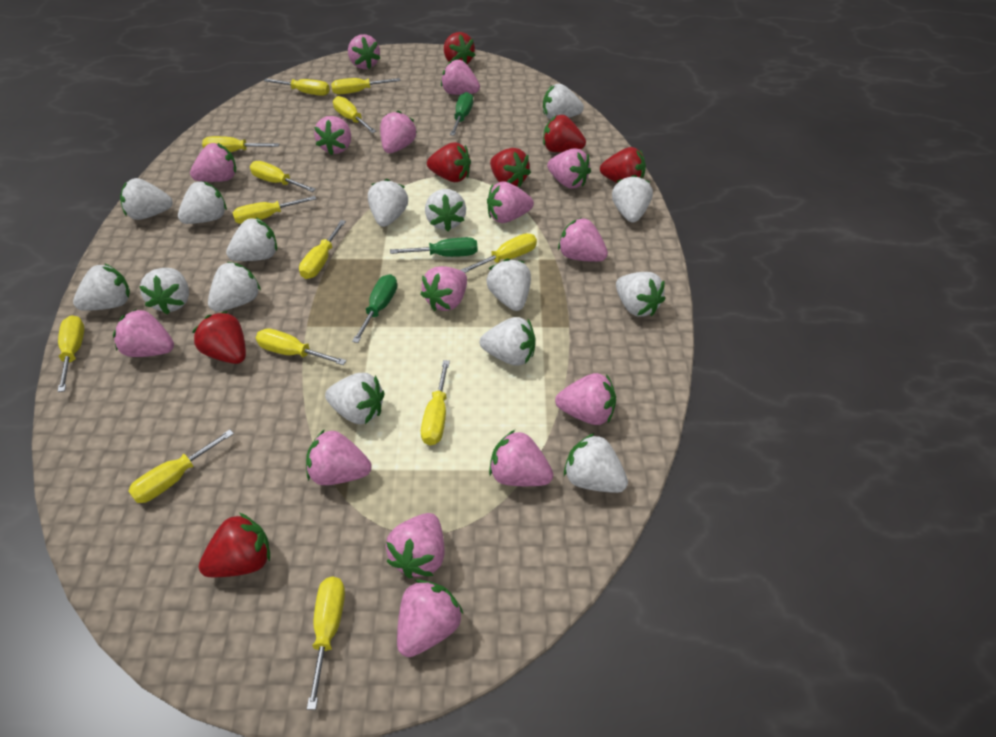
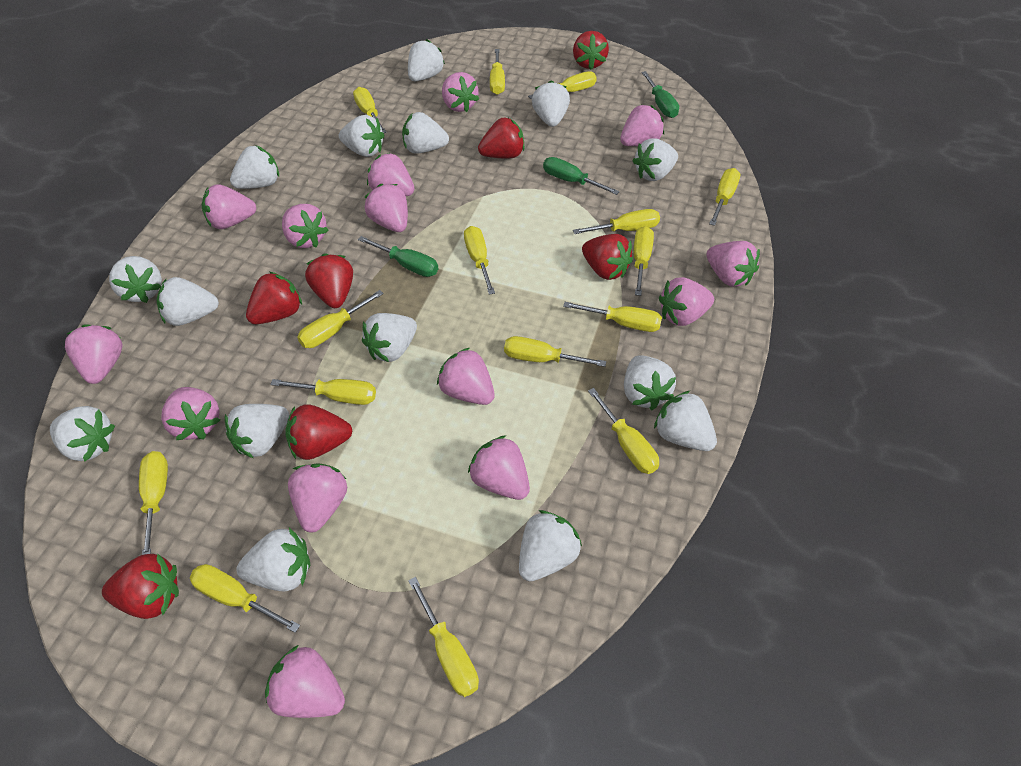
pink strawberry: [113,309,174,357] [190,143,236,182] [306,429,372,485] [314,116,351,155] [348,34,380,69] [380,111,417,153] [386,513,445,578] [397,580,463,657] [420,266,467,311] [441,60,480,95] [487,181,534,223] [489,430,553,486] [547,148,591,188] [555,373,616,425] [558,218,608,262] = 15 -> [65,324,122,384] [161,387,220,441] [202,184,257,229] [265,645,345,718] [282,204,328,248] [288,463,347,532] [365,184,408,232] [367,153,414,196] [437,348,495,405] [442,72,479,112] [468,435,530,500] [620,105,664,146] [659,277,714,326] [706,241,760,287] = 14
yellow screwdriver: [58,315,84,392] [128,429,234,503] [202,136,279,152] [232,196,316,224] [250,161,316,192] [256,328,346,365] [264,79,330,96] [299,220,346,279] [307,577,345,710] [331,78,400,94] [333,96,376,133] [421,360,450,445] [461,233,537,273] = 13 -> [139,451,168,555] [190,564,300,633] [270,379,376,405] [297,290,384,348] [353,87,387,133] [408,577,479,697] [464,226,495,295] [490,49,505,95] [504,336,606,367] [528,71,597,99] [563,302,662,332] [573,209,660,234] [588,388,659,474] [634,226,654,296] [709,168,740,226] = 15

